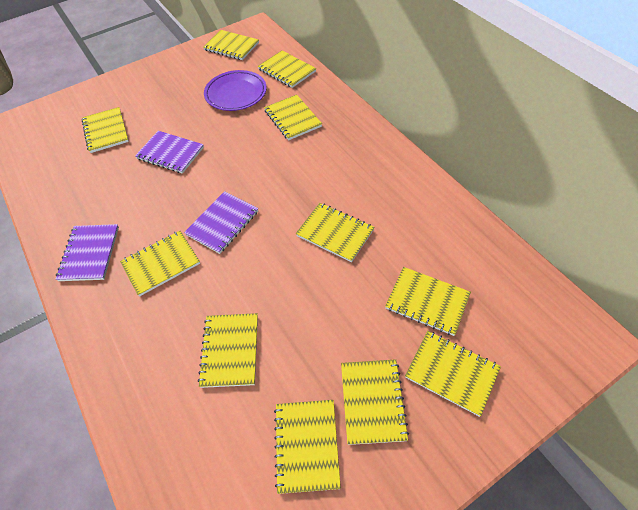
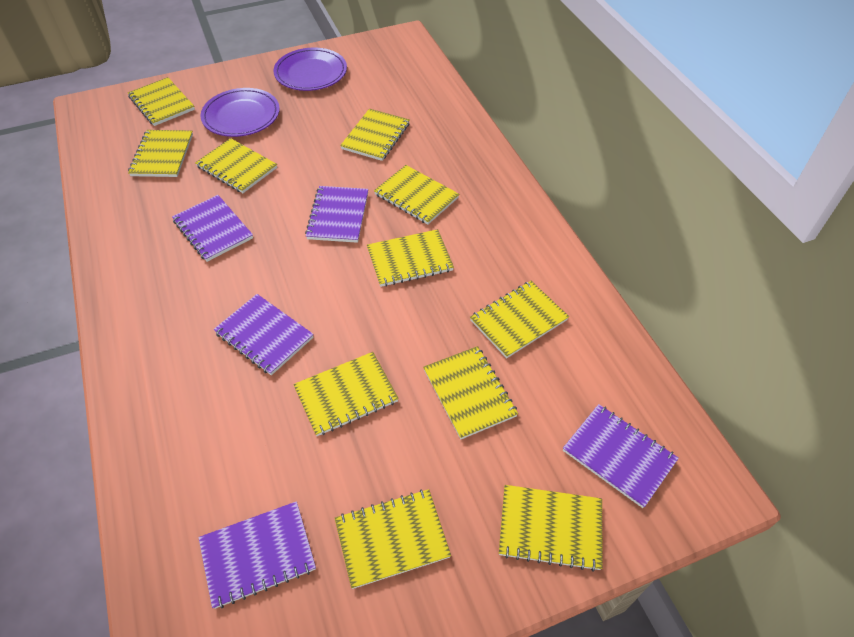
purple notebook: [56,224,119,281] [135,131,204,174] [184,191,258,254] = 3 -> [172,195,253,262] [198,501,316,609] [213,294,314,375] [305,186,368,243] [563,404,679,508] = 5
purple plate: [204,70,267,111] = 1 -> [201,88,280,137] [273,48,347,91] = 2

